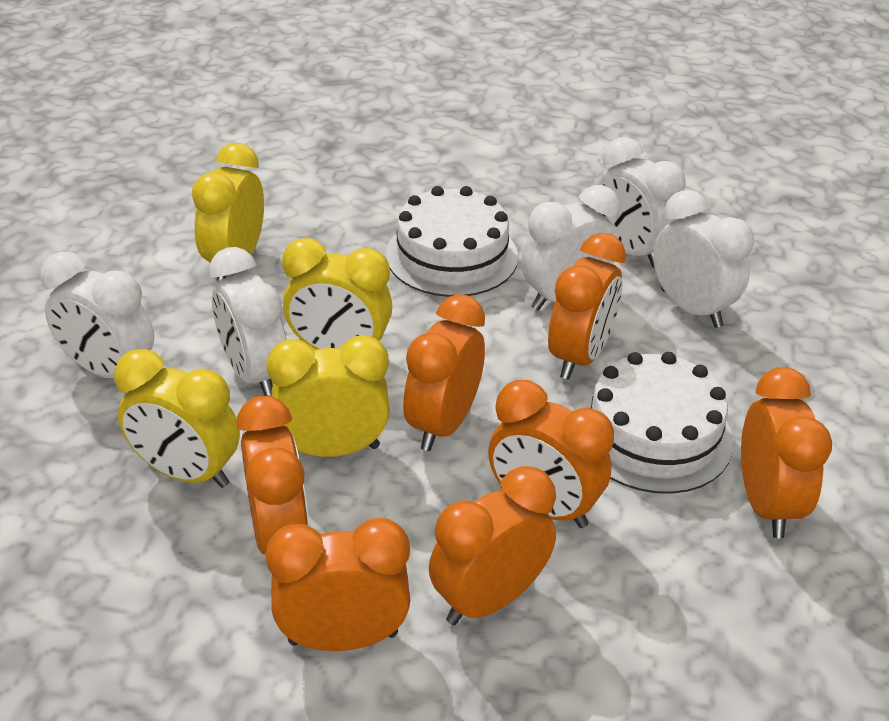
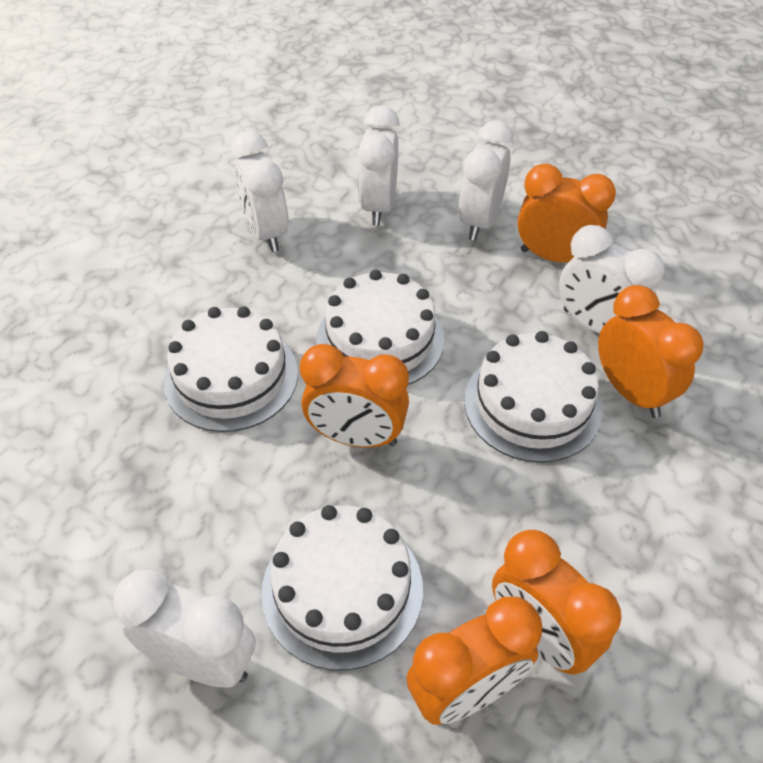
orange clock: [236,396,309,554] [266,518,410,651] [403,294,485,451] [429,466,556,625] [488,380,614,528] [548,233,626,380] [741,367,832,538] = 7 -> [300,344,409,447] [406,597,542,725] [492,530,621,675] [517,164,616,262] [598,285,703,418] = 5
white cake: [386,186,518,297] [581,352,733,494] = 2 -> [164,306,298,432] [261,505,423,671] [316,270,445,385] [464,331,602,463] = 4
yellow clock: [114,349,240,488] [192,143,264,281] [267,335,390,457] [282,238,392,350] = 4 -> none = 0

